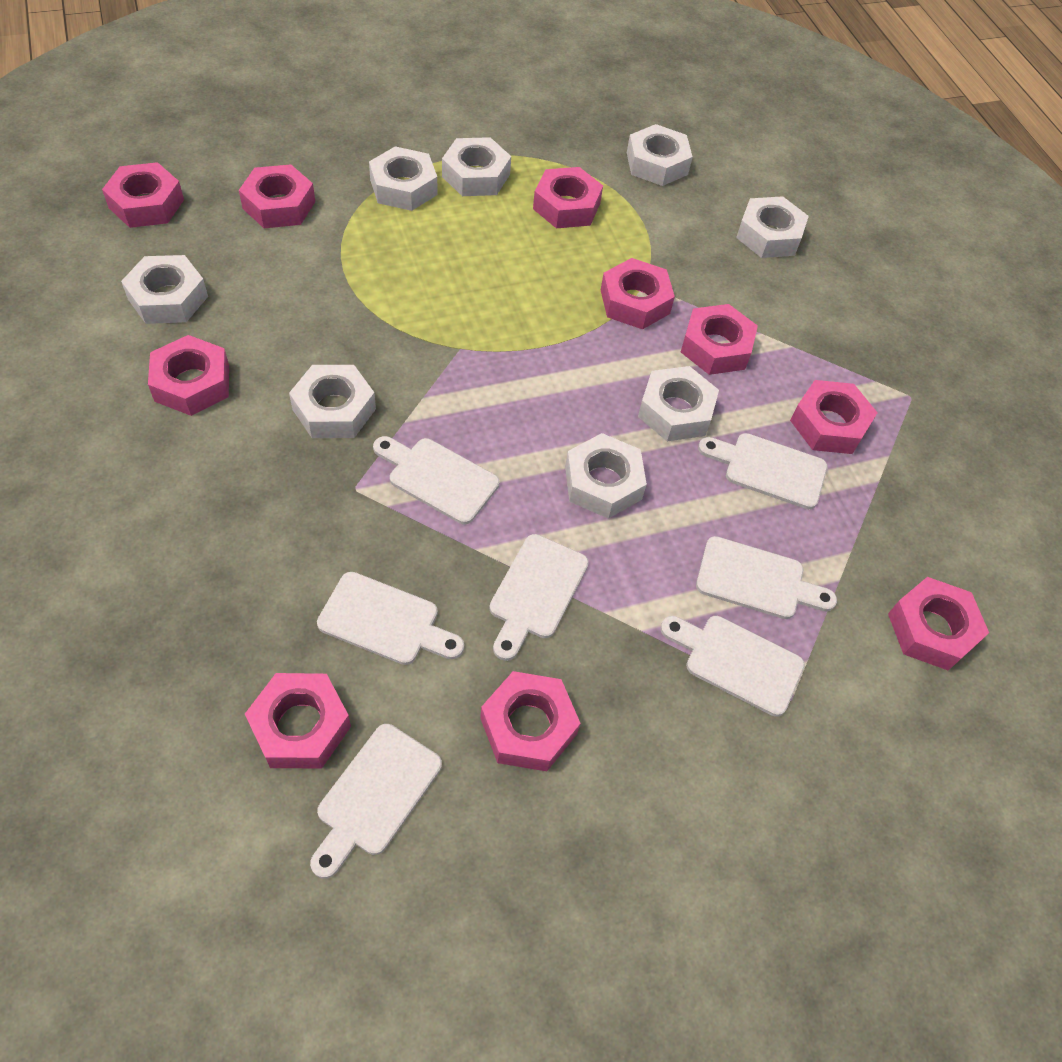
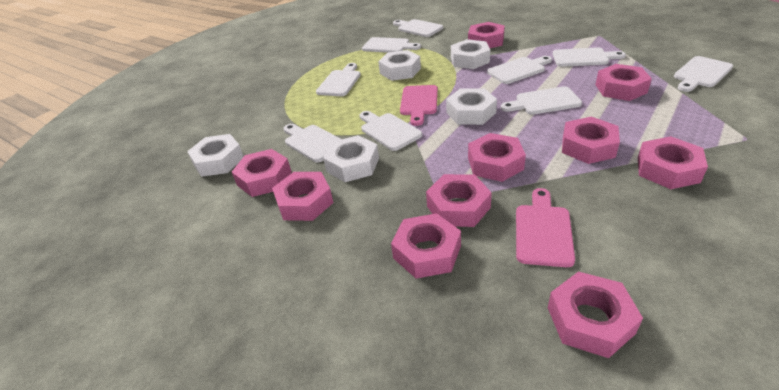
pink cutting board: none = 0 -> [400,85,438,126] [516,188,575,267] = 2
white cutting board: [310,724,442,879] [317,572,464,665] [373,436,499,524] [489,534,589,661] [660,616,805,717] [696,536,837,619] [698,433,828,509] = 7 -> [283,124,341,163] [316,63,361,96] [360,111,422,151] [362,37,421,53] [393,19,443,37] [487,56,552,84] [501,86,582,115] [553,47,626,67] [674,56,733,92] = 9
white nut: [121,255,208,324] [289,365,376,438] [369,146,437,211] [442,137,511,196] [565,433,647,519] [627,124,693,186] [638,366,719,441] [736,196,809,258] = 8 -> [187,134,244,177] [323,135,379,182] [378,50,421,81] [446,88,497,125] [451,39,490,69] = 5

